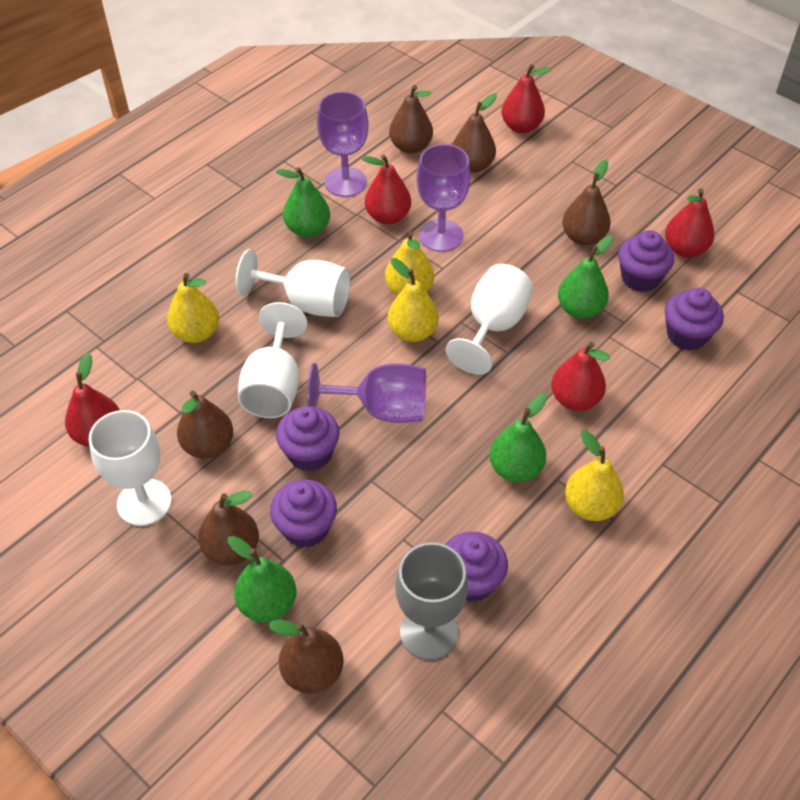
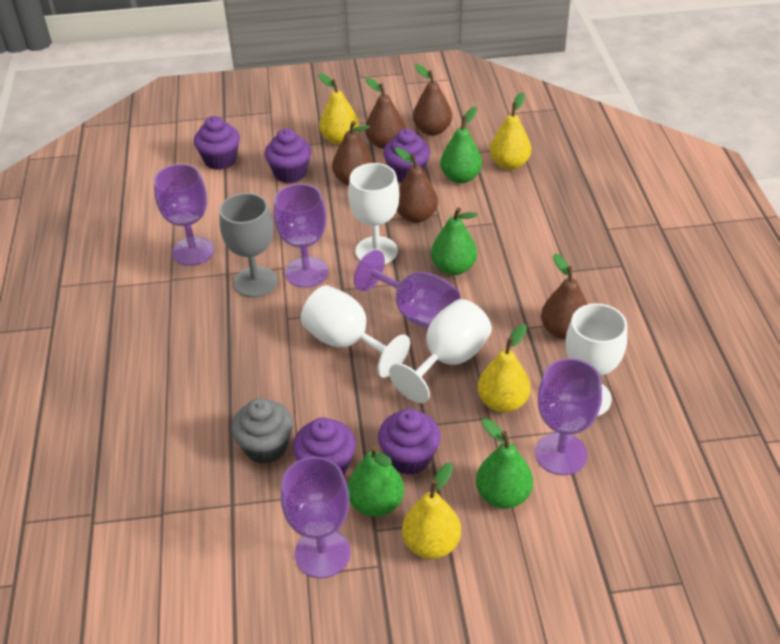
brown pear: [177,391,233,459] [198,491,259,565] [268,620,344,693] [389,85,433,154] [452,93,497,173] [562,160,611,245] = 6 -> [332,121,374,186] [365,77,405,149] [395,148,438,223] [413,64,452,136] [541,253,588,340] = 5
grey cupcake: none = 0 -> [231,398,293,464] = 1
purple goblet: [307,363,426,423] [317,91,369,197] [417,144,471,252] = 3 -> [154,164,214,266] [274,184,328,288] [281,457,351,578] [354,250,460,329] [535,358,602,475] = 5
red pear: [65,353,120,447] [362,154,411,225] [501,64,552,133] [551,342,610,411] [665,188,714,258] = 5 -> none = 0

